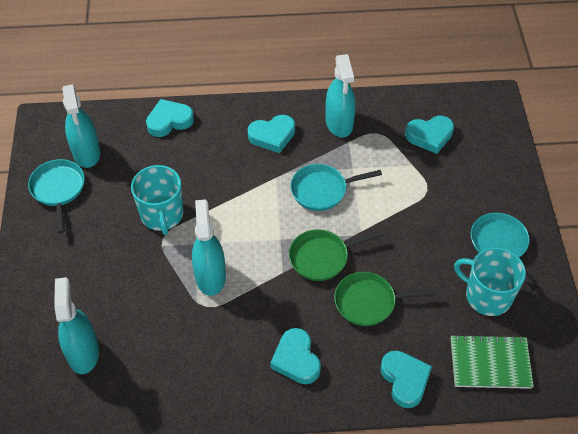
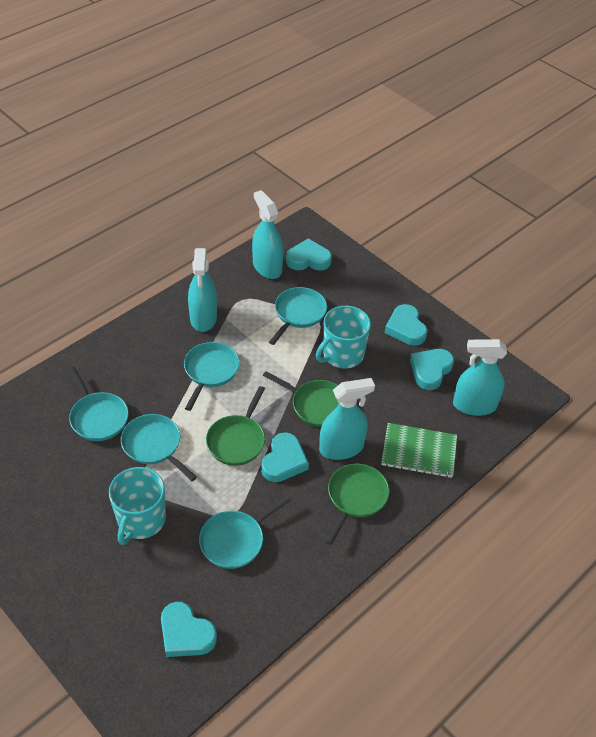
green pan: [289,229,383,281] [334,272,436,326] = 2 -> [206,386,265,466] [263,371,339,427] [325,463,389,545] = 3
turquoise pan: [28,159,85,233] [290,164,382,211] [471,213,538,291] = 3 -> [68,366,128,441] [121,414,197,481] [184,342,240,411] [199,495,291,569] [269,287,327,345] = 5

